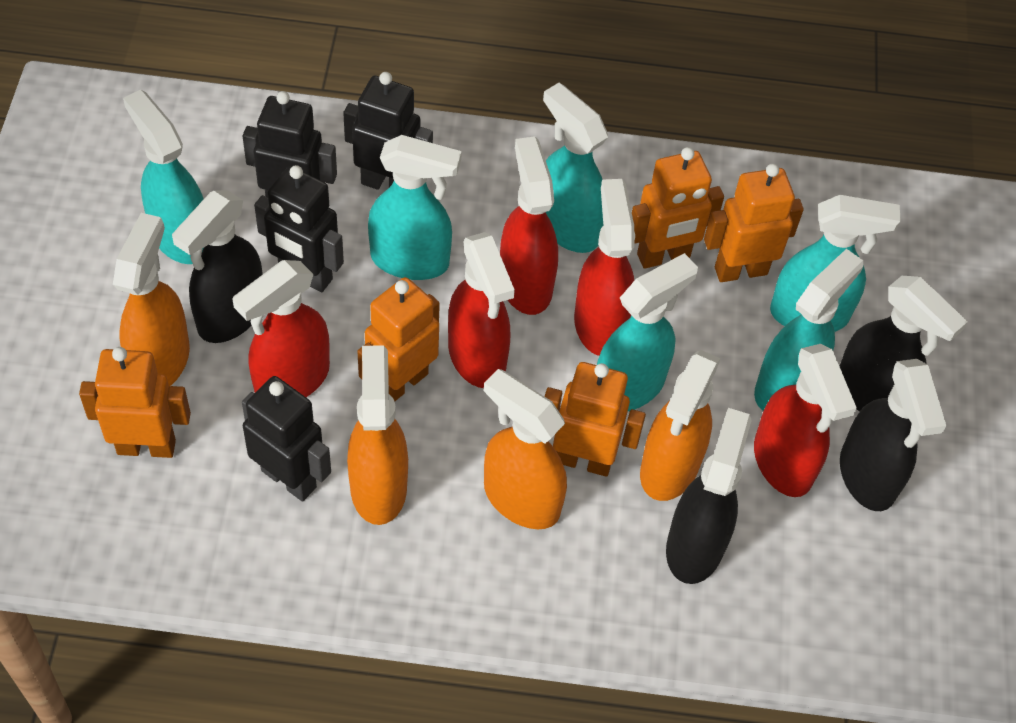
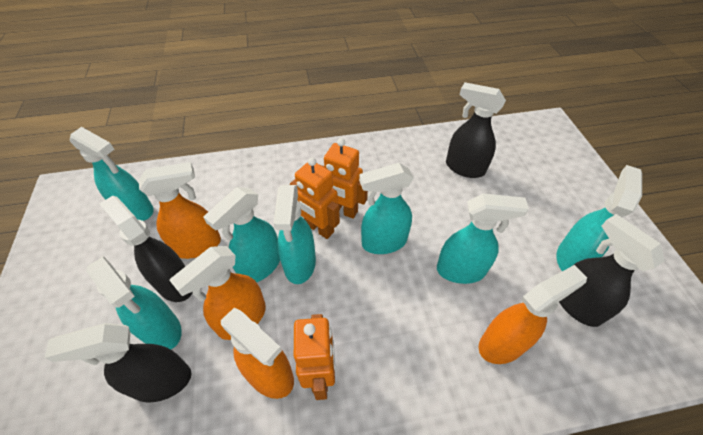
black robot: [242,91,337,197] [242,376,331,501] [254,165,344,292] [343,72,433,190] = 4 -> none = 0
orange robot: [79,347,191,458] [357,277,440,401] [544,362,646,477] [632,147,724,269] [704,163,804,282] = 5 -> [290,157,340,239] [294,314,335,400] [321,138,368,219] = 3
red spray bottle: [232,260,330,397] [448,232,515,388] [500,136,558,315] [574,179,635,356] [754,344,857,497] = 5 -> none = 0
turquoise spray bottle: [123,90,204,264] [368,135,462,280] [543,83,608,253] [597,253,698,411] [754,249,863,411] [770,195,901,332] = 6 -> [70,127,154,221] [86,256,182,350] [203,187,280,282] [273,185,316,284] [359,163,414,254] [437,194,529,284] [556,165,642,271] = 7

